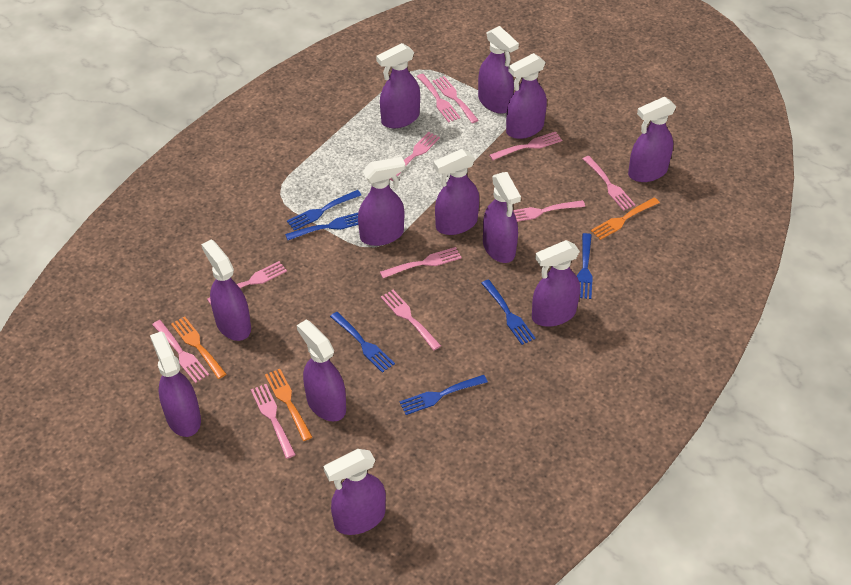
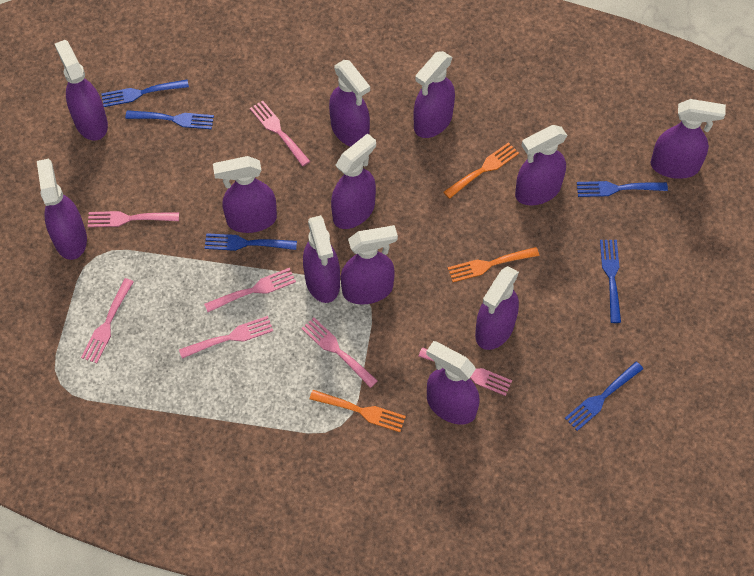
pink fork: [152,320,209,383] [207,261,287,305] [251,384,296,459] [380,247,462,278] [381,290,441,350] [389,132,440,181] [417,74,461,123] [433,76,479,123] [489,132,562,160] [513,200,585,222] [583,156,635,211] = 11 -> [81,278,134,363] [88,211,179,227] [179,316,273,359] [204,268,296,312] [250,100,310,166] [301,318,378,388] [419,347,512,396] = 7

